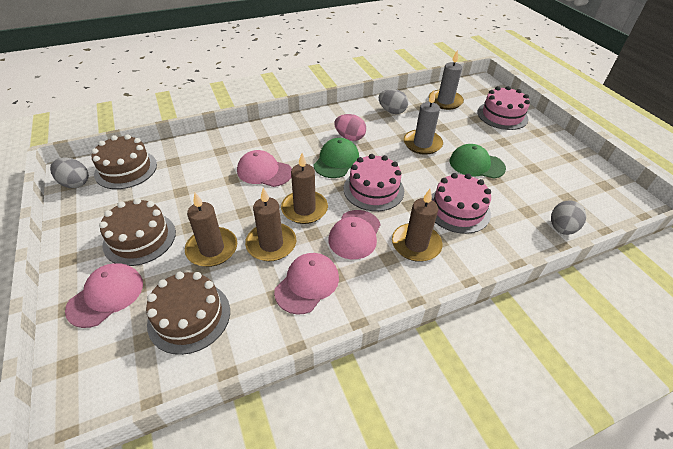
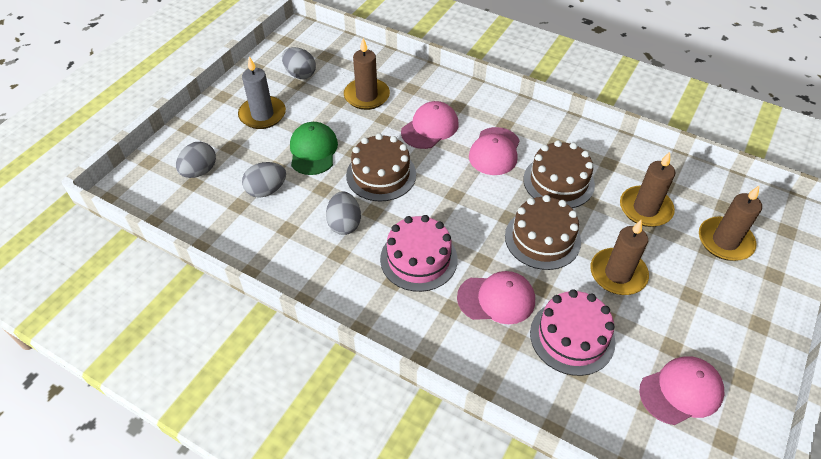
green cap: [313,138,359,178] [450,144,506,179] = 2 -> [290,122,338,175] = 1
grey candle: [404,90,443,155] [429,50,464,110] = 2 -> [238,56,286,129] = 1
grey egg: [50,157,89,188] [379,89,408,114] [551,201,587,235] = 3 -> [176,142,216,178] [242,162,286,198] [282,47,316,79] [326,191,361,235] = 4
pink cake: [344,154,404,211] [432,173,491,234] [477,86,530,130] = 3 -> [380,215,458,292] [530,289,615,376] = 2
pink egg: [334,114,366,141] = 1 -> none = 0

